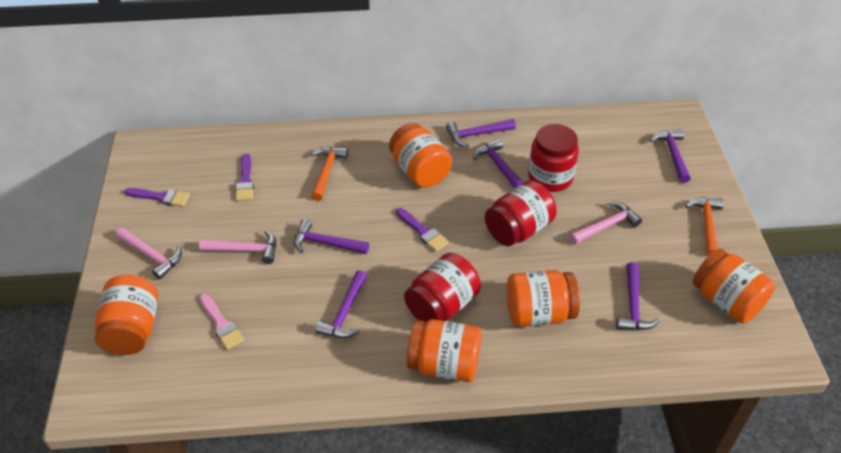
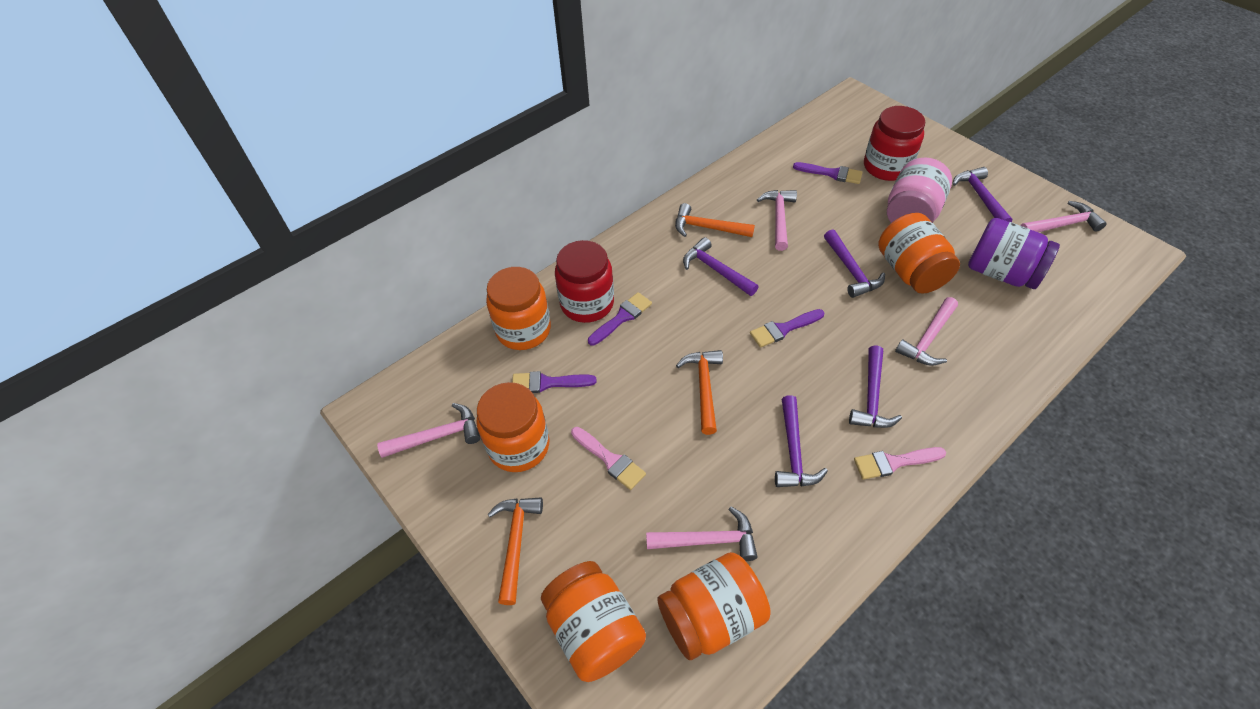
orange hammer: [311,147,348,201] [685,197,724,256] = 2 -> [488,497,543,605] [675,203,755,237] [676,350,723,435] = 3
pink brush: [200,294,244,350] = 1 -> [571,427,646,490] [854,447,946,480] = 2
pink hammer: [116,228,182,280] [199,230,276,264] [569,201,642,245] = 3 -> [377,403,480,458] [646,507,757,561] [757,190,797,251] [895,297,958,366] [1020,201,1107,232] = 5
pink jar: none = 0 -> [887,158,952,223] = 1
purple brush: [124,188,190,207] [235,154,254,201] [396,208,449,252] = 3 -> [512,371,596,393] [588,292,652,346] [750,309,825,348] [793,162,863,184] = 4
purple hammer: [294,219,369,254] [315,270,367,338] [446,119,516,147] [473,139,524,188] [616,262,660,330] [650,129,691,183] = 6 -> [683,237,759,296] [775,395,828,487] [824,229,885,298] [849,345,902,428] [953,167,1012,222] = 5
purple jar: none = 0 -> [968,218,1060,289] = 1
red jar: [404,253,481,323] [485,180,557,246] [528,124,579,192] = 3 -> [555,240,614,323] [864,106,925,181] = 2

